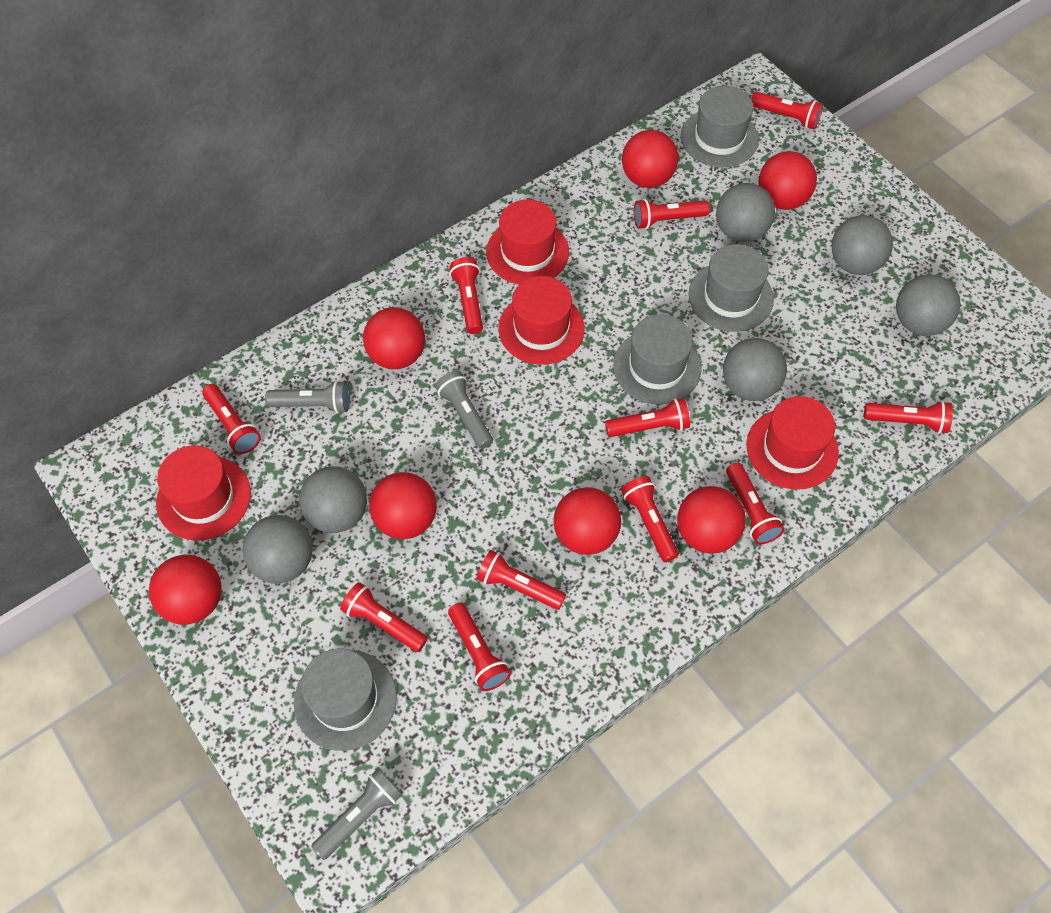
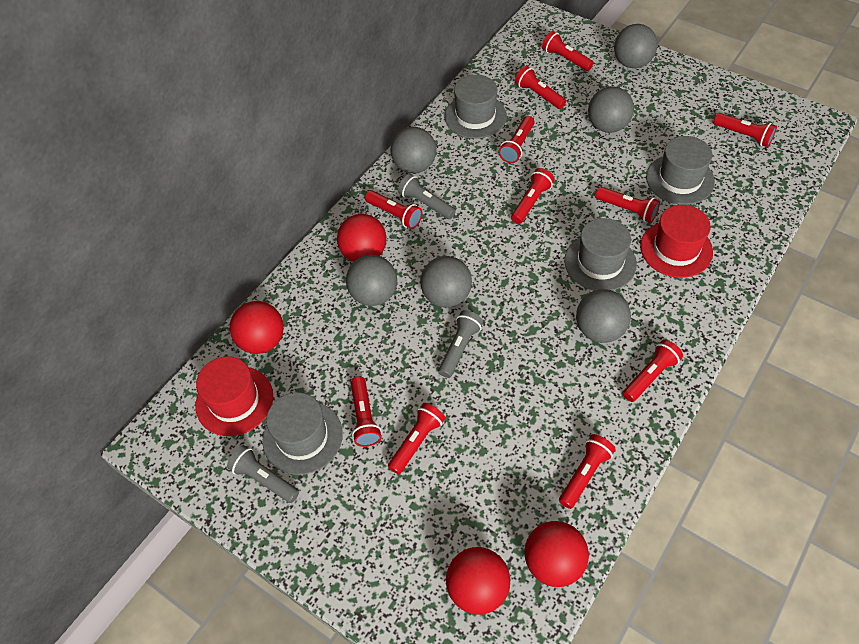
red ball: [149,555,222,625] [363,307,425,369] [369,472,437,539] [554,487,621,555] [622,130,678,188] [677,486,745,554] [759,151,817,210] = 7 -> [230,301,284,354] [337,214,386,262] [446,547,510,615] [524,521,589,587] = 4
red hat: [156,445,251,541] [486,199,569,285] [498,276,585,365] [747,396,839,490] = 4 -> [195,356,273,436] [640,205,713,278] = 2

